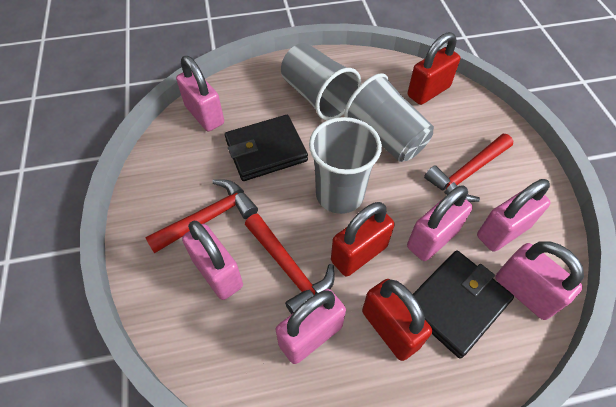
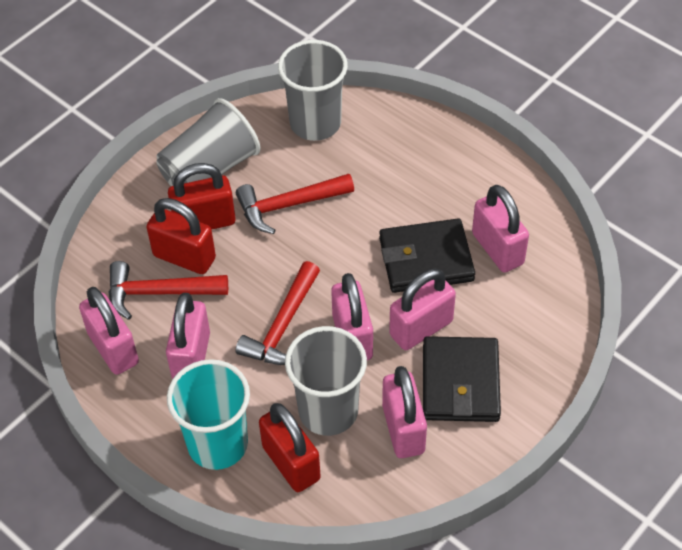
turquoise cup: none = 0 -> [167,359,250,470] = 1

